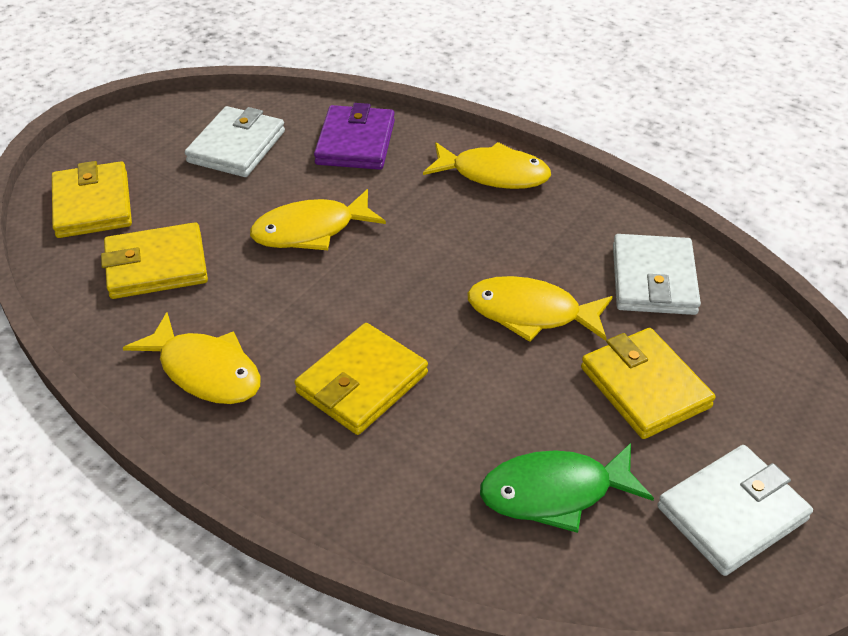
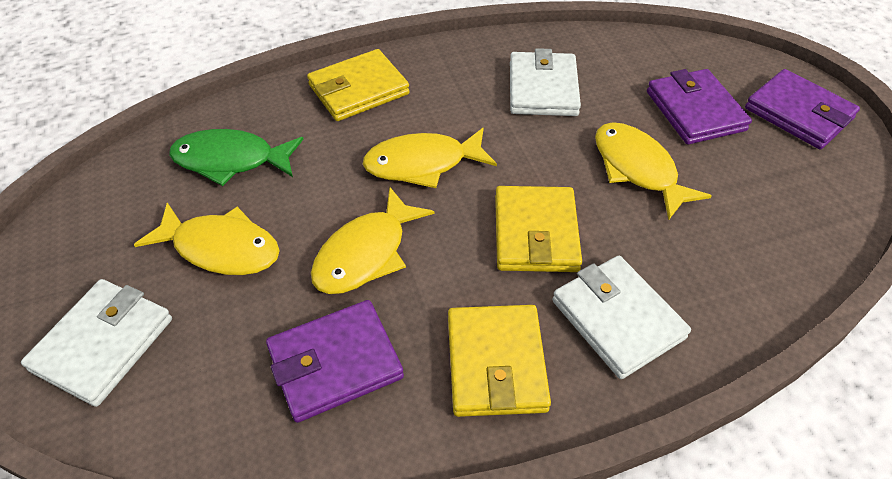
purple wallet: [314,103,395,170] = 1 -> [266,300,404,423] [647,69,752,144] [745,69,860,149] = 3
yellow wallet: [52,161,132,238] [101,222,208,299] [294,323,428,435] [581,328,715,439] = 4 -> [307,49,410,121] [448,305,551,417] [495,186,582,272] = 3

